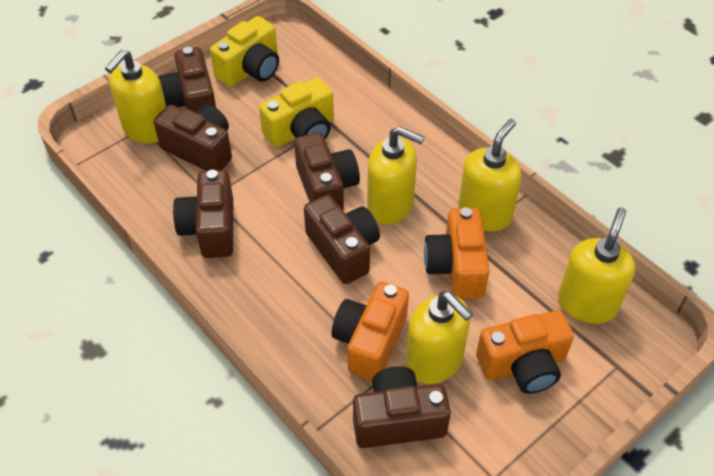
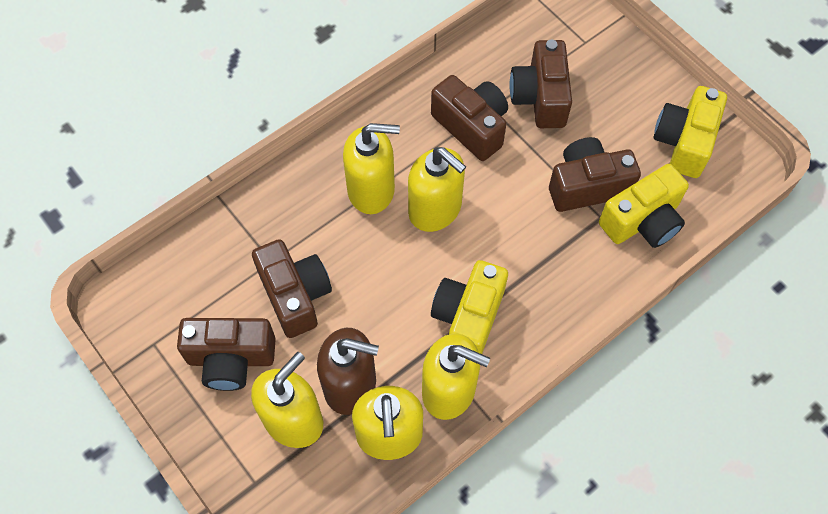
brown camera: [154,104,232,171] [158,47,216,112] [173,170,233,258] [294,132,360,210] [304,195,380,284] [353,366,451,448] = 6 -> [177,318,276,391] [252,239,332,338] [431,75,508,161] [509,39,572,128] [549,137,641,212] = 5
brown soap dispenser: none = 0 -> [317,328,379,415] = 1
orange camera: [332,282,409,381] [424,207,490,299] [476,310,574,394] = 3 -> none = 0
yellow camera: [210,16,279,87] [259,77,334,147] = 2 -> [431,260,508,354] [599,164,689,248] [654,86,727,178] = 3

